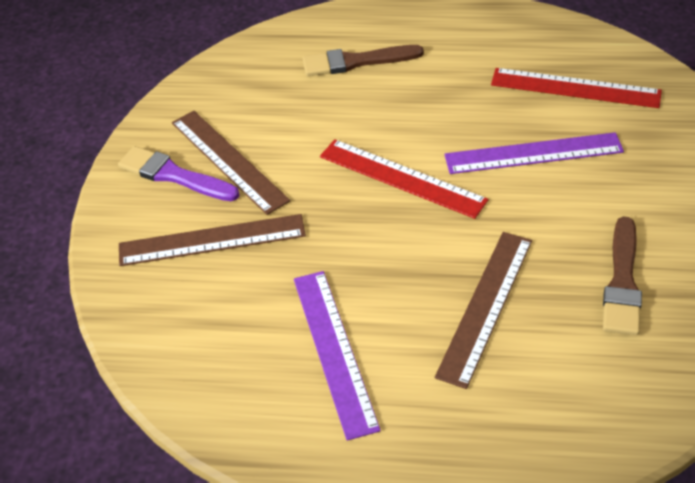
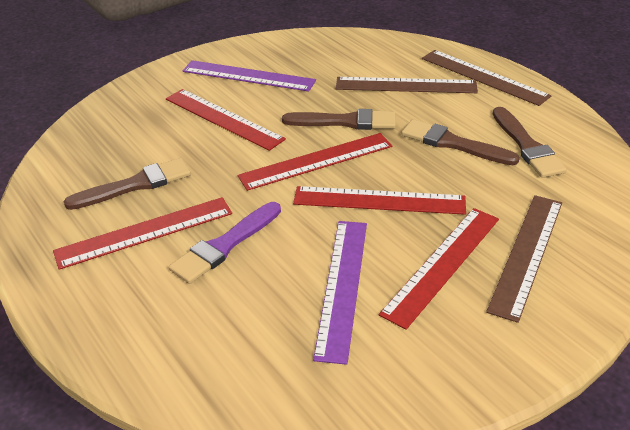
brown brush: [303,45,424,76] [603,216,642,335] = 2 -> [63,158,191,210] [282,109,396,130] [401,119,520,165] [493,107,567,178] = 4
red ruler: [320,139,489,219] [491,68,662,108] = 2 -> [53,197,232,270] [166,89,286,151] [238,133,392,191] [293,186,466,215] [379,208,499,329] = 5

